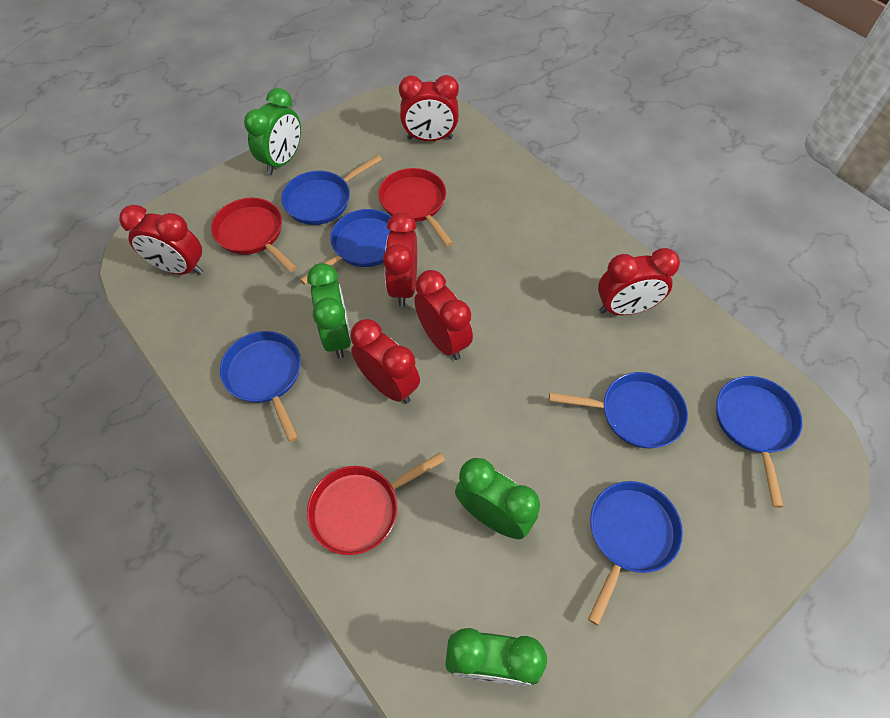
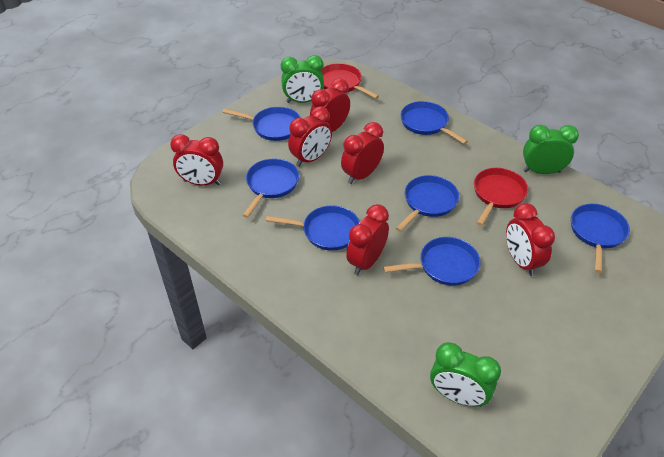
blue pan: [220,331,301,442] [281,155,382,225] [300,209,391,285] [549,372,688,448] [588,481,683,626] [716,376,803,508] = 6 -> [223,107,301,141] [242,158,299,218] [266,205,360,251] [383,237,481,286] [395,175,459,232] [400,101,468,144] [571,204,630,273] = 7
green clock: [244,88,301,175] [307,263,351,359] [445,628,547,686] [455,458,540,539] = 4 -> [281,55,324,103] [430,342,501,407] [523,125,579,174] = 3
red pan: [211,198,297,272] [307,452,445,555] [378,168,453,247] = 3 -> [321,63,379,99] [474,168,528,226] = 2

